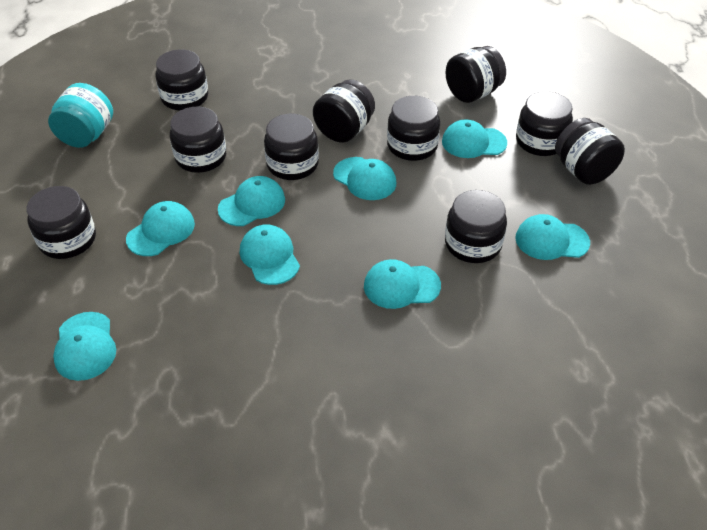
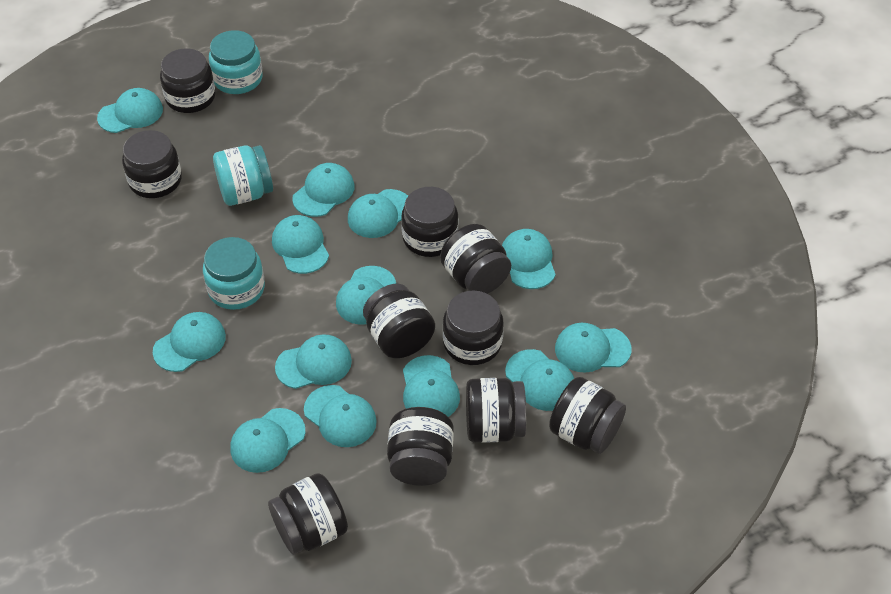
turquoise cap: [53,312,116,381] [126,201,195,256] [218,176,285,226] [240,224,300,285] [333,157,396,200] [364,259,441,309] [442,119,507,158] [515,214,590,260] = 8 -> [97,88,163,133] [153,312,226,372] [230,408,305,473] [272,215,329,274] [275,334,352,389] [292,163,355,217] [304,385,377,447] [336,266,396,325] [348,189,408,238] [403,355,460,417] [502,229,556,289] [505,349,574,411] [555,323,631,373] = 13
turquoise jar: [48,83,113,148] = 1 -> [203,237,265,310] [209,30,263,94] [213,145,273,206] = 3

